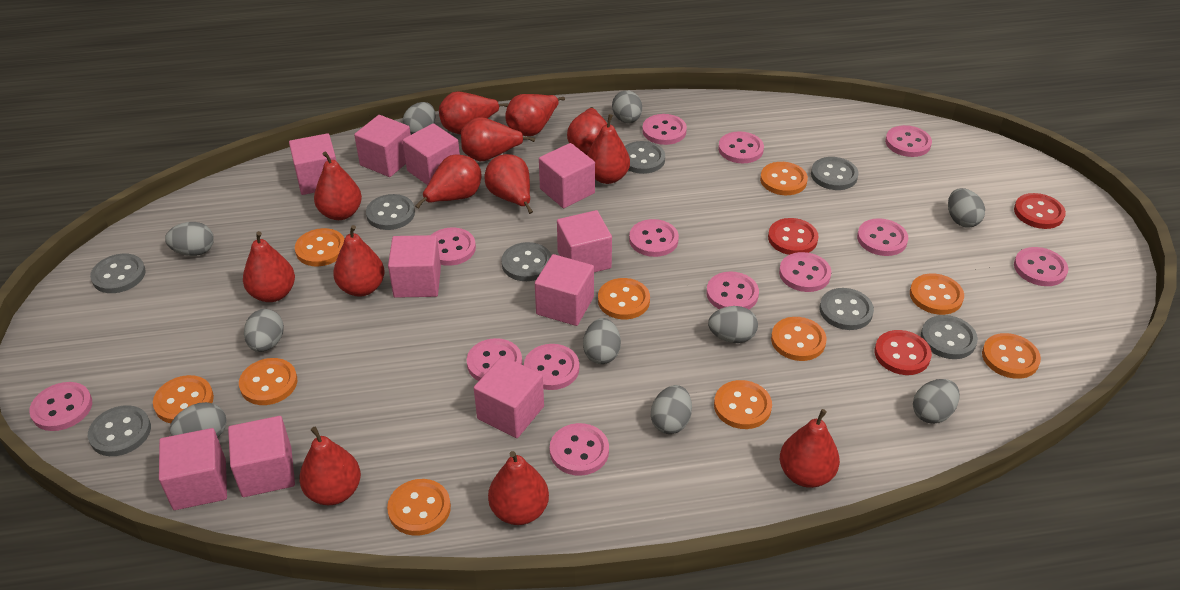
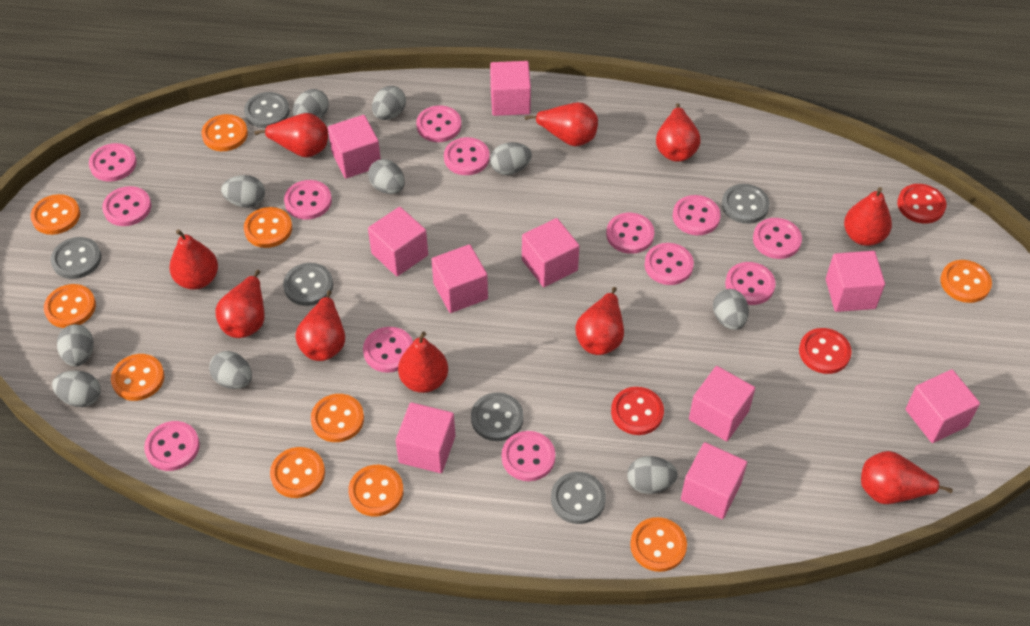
grey button: [88,405,151,456] [90,254,146,293] [366,194,415,230] [501,242,551,281] [625,141,665,174] [811,157,859,190] [820,288,874,330] [921,315,978,359] = 8 -> [51,237,101,279] [244,92,290,128] [283,263,333,306] [471,392,524,441] [551,472,606,524] [722,184,770,224] = 6
red pear: [243,231,295,302] [299,427,361,505] [314,151,362,220] [333,225,385,297] [415,154,481,209] [439,91,508,134] [461,117,535,161] [484,154,533,214] [488,451,549,525] [505,94,565,136] [567,107,607,155] [587,114,630,184] [780,409,840,488] = 13 -> [169,229,218,290] [215,270,264,338] [254,113,328,157] [295,290,345,361] [398,332,448,393] [525,102,598,147] [575,287,624,355] [656,103,700,162] [844,187,892,246] [861,451,953,504] = 10

